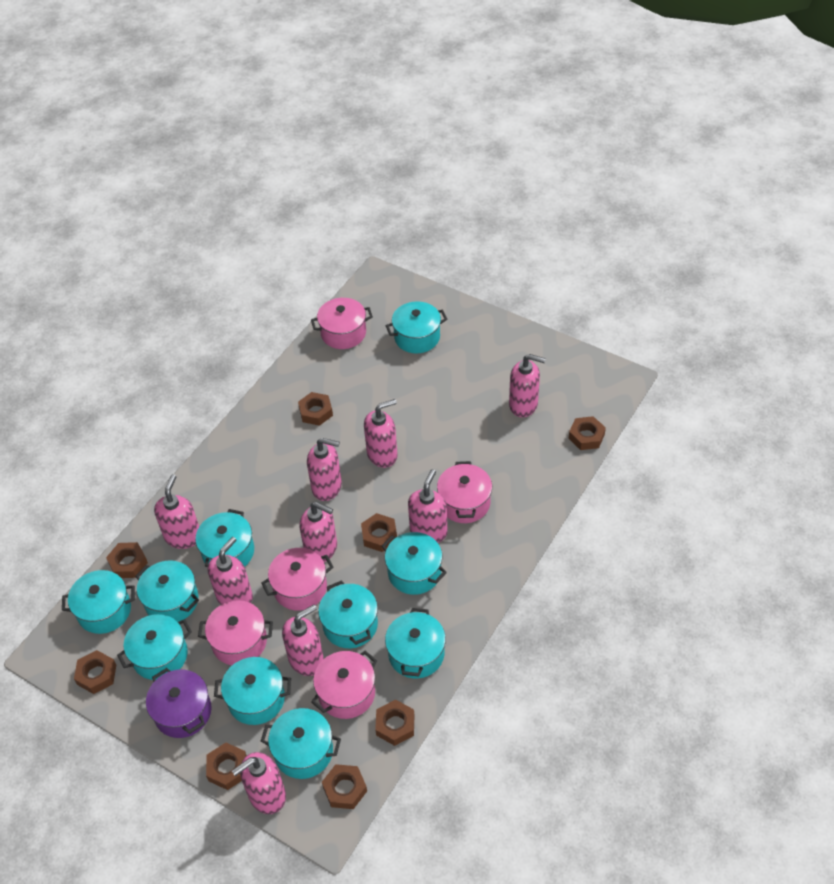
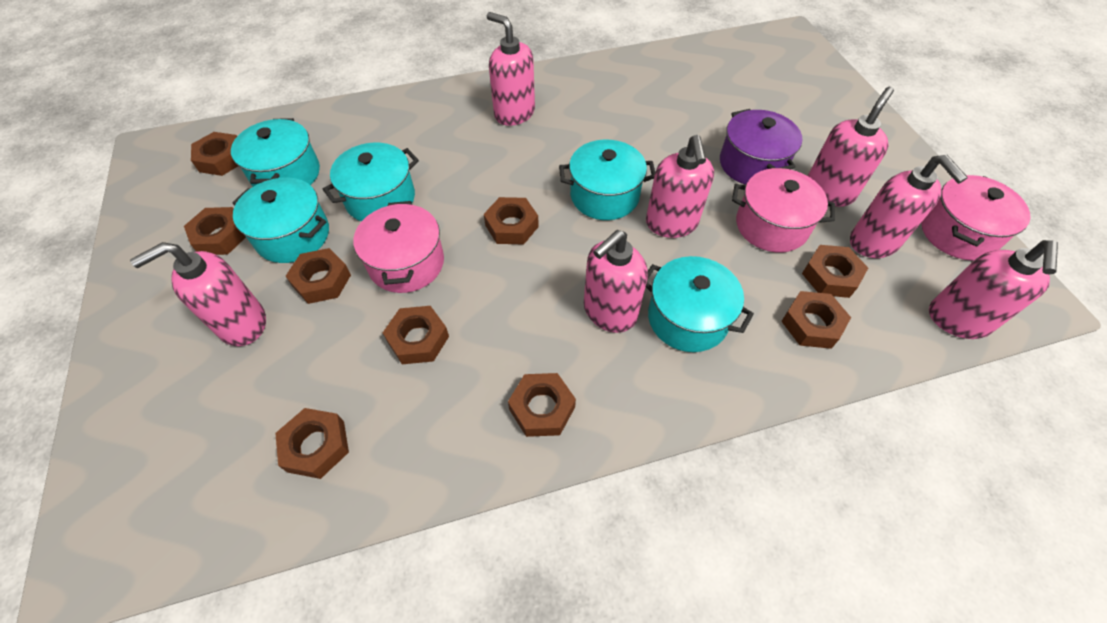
brown nut: [74,650,116,694] [106,542,148,578] [206,743,247,790] [298,392,333,426] [322,764,367,809] [361,513,397,552] [375,699,414,746] [569,416,606,450] = 8 -> [184,207,246,255] [191,132,238,176] [275,408,349,479] [285,248,351,304] [383,306,449,364] [484,197,539,245] [508,373,576,437] [781,291,851,349] [802,245,868,298] = 9
pink pot: [198,600,273,665] [261,548,333,611] [311,298,373,349] [311,651,377,719] [437,461,492,523] = 5 -> [353,201,444,293] [732,168,835,253] [921,175,1031,260] = 3
pink soap dispenser: [154,474,199,549] [208,537,253,605] [232,752,286,814] [282,604,324,676] [300,502,337,562] [307,438,342,501] [364,399,398,468] [408,469,447,543] [509,354,546,417] = 9 -> [130,242,266,346] [487,12,535,126] [584,230,648,333] [646,135,714,238] [808,87,894,207] [850,155,968,258] [929,240,1058,339] = 7
turquoise pot: [62,570,135,634] [117,614,192,680] [135,560,199,622] [195,509,254,567] [214,657,291,725] [261,708,341,779] [318,580,378,648] [381,532,447,595] [385,301,447,353] [385,608,446,678] = 10 -> [231,118,320,187] [232,177,329,263] [322,143,419,222] [559,140,655,220] [646,256,754,352] = 5

